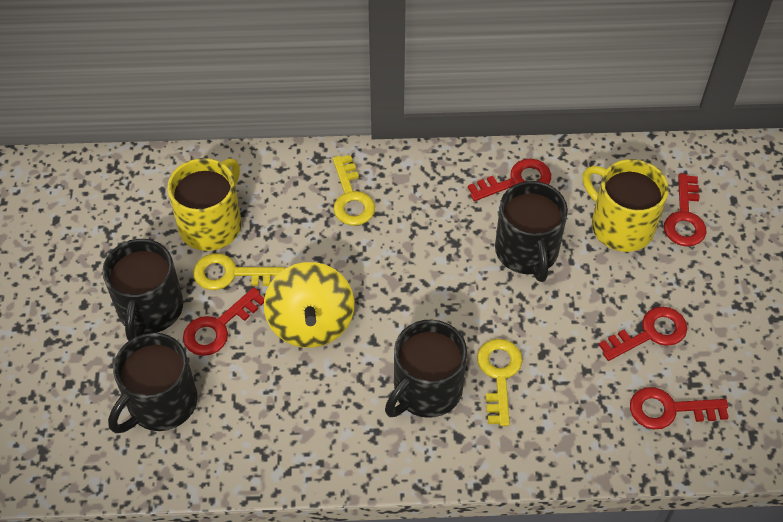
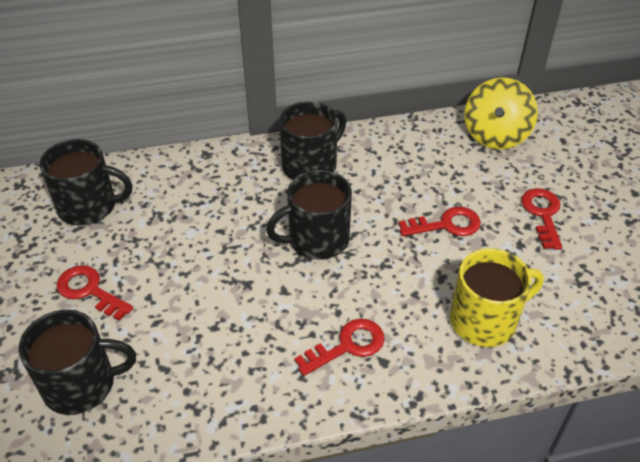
red key: [183,287,264,356] [468,159,551,201] [599,306,687,361] [630,387,729,429] [664,174,706,246] = 5 -> [57,265,133,321] [295,319,385,376] [399,206,481,236] [521,188,562,250] = 4
yellow key: [193,253,285,290] [333,155,375,226] [477,339,522,426] = 3 -> none = 0
yellow mug: [167,158,242,251] [583,159,669,252] = 2 -> [450,248,544,347] = 1

